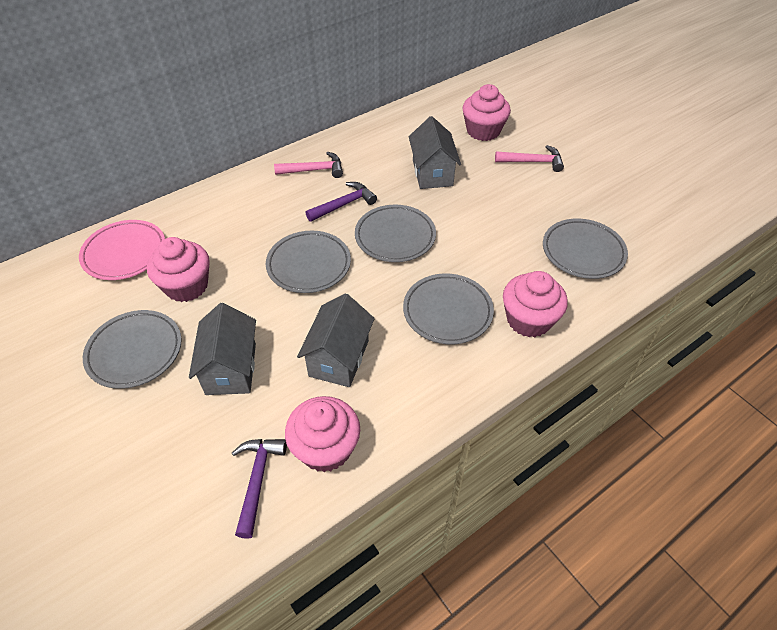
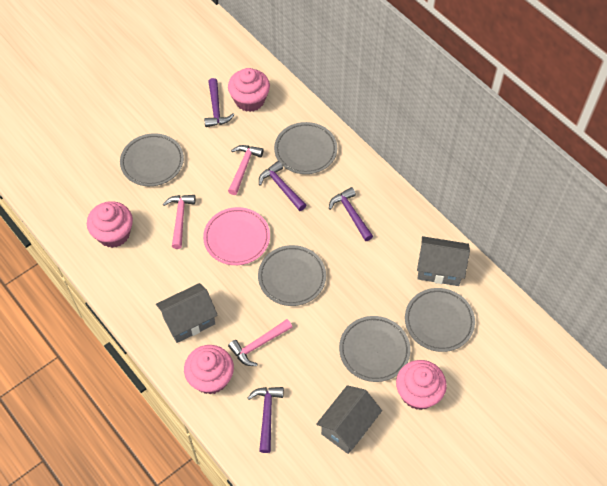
pink hammer: [274,152,343,178] [495,145,564,172] = 2 -> [163,195,196,249] [228,145,264,195] [228,319,292,366] = 3
purple hammer: [232,439,287,539] [305,182,377,222] = 2 -> [204,78,234,127] [247,387,284,453] [259,161,306,211] [329,187,373,241] = 4

